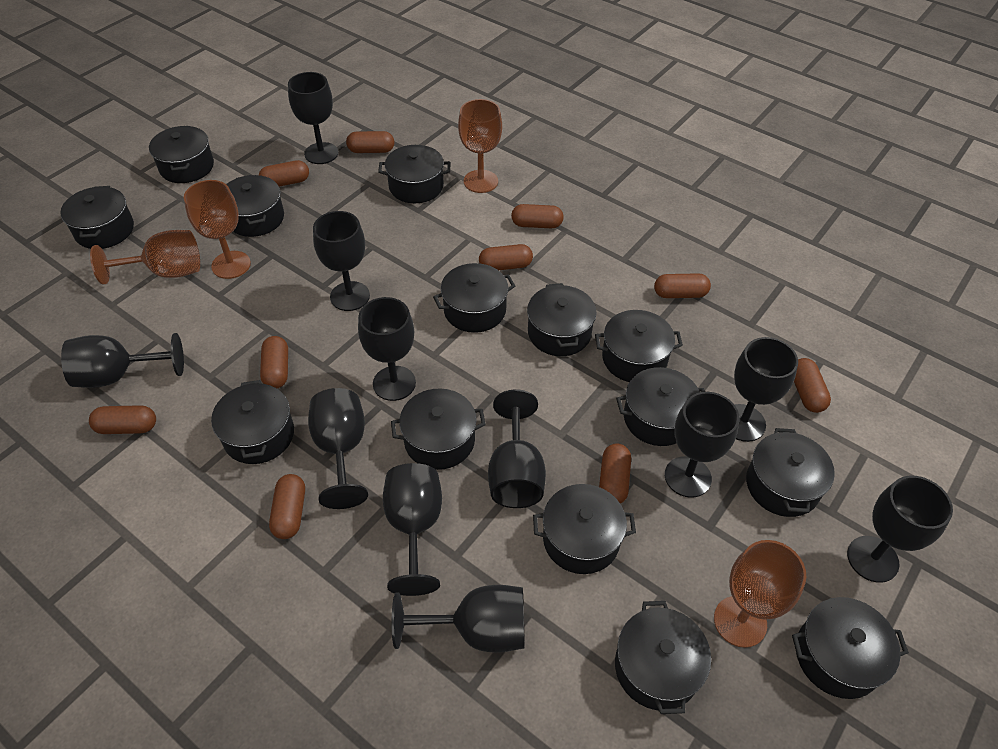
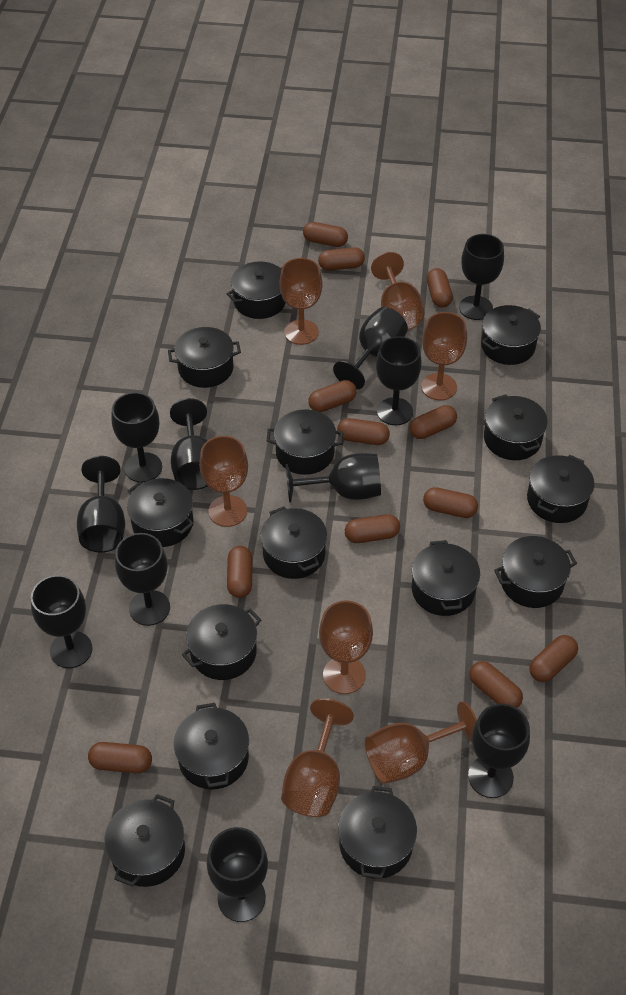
brown capsule: [89,405,156,434] [259,160,309,187] [260,336,288,388] [269,474,305,539] [346,131,394,153] [479,244,533,270] [511,204,564,229] [599,443,631,504] [654,273,711,298] [794,358,831,413] = 10 -> [88,742,152,773] [227,546,253,598] [303,222,348,247] [308,380,357,412] [318,247,365,271] [337,418,390,445] [345,514,400,543] [409,405,457,439] [423,487,478,518] [427,268,453,308] [469,661,523,708] [529,635,578,682] = 12
brown goblet: [90,230,200,285] [184,180,251,279] [458,99,502,193] [714,540,806,648] = 4 -> [199,436,248,527] [280,258,322,345] [281,698,354,817] [319,600,373,694] [365,701,477,784] [371,252,425,330] [421,312,467,400] = 7

